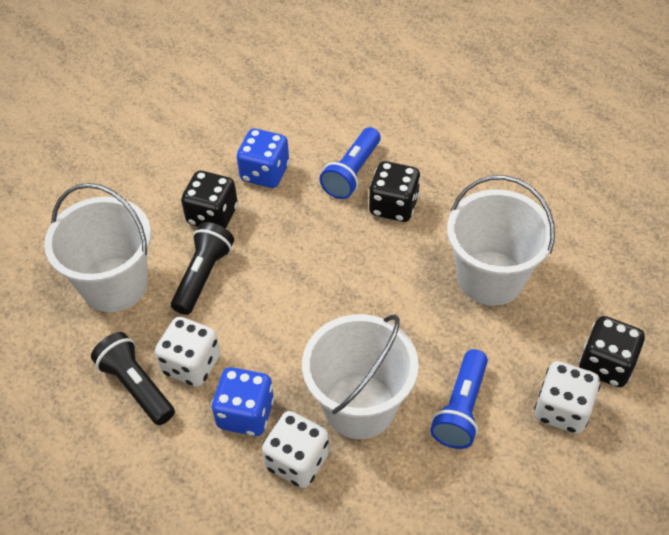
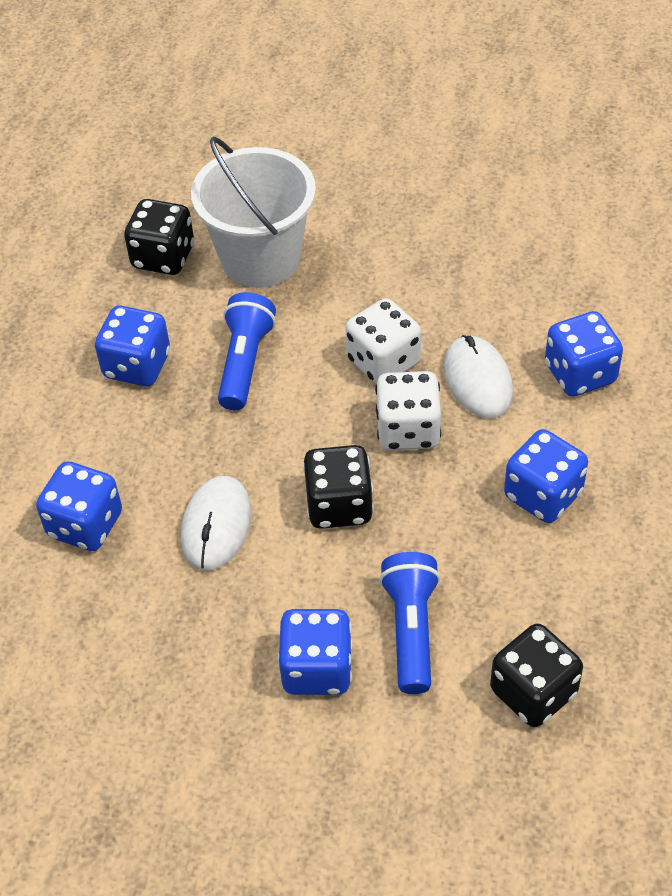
black flashlight: [91,332,175,425] [171,222,234,315] = 2 -> none = 0
blue dice: [211,367,274,436] [237,129,290,188] = 2 -> [36,461,122,551] [95,306,170,386] [278,609,352,695] [504,429,588,523] [545,311,623,396] = 5
white bucket: [44,183,151,312] [302,314,419,439] [447,175,555,306] = 3 -> [191,136,316,288] = 1
white dice: [155,317,221,387] [262,411,329,488] [534,361,601,434] = 3 -> [346,299,421,384] [375,371,441,450] = 2
white mouse: none = 0 -> [181,476,251,571] [444,335,513,418] = 2

